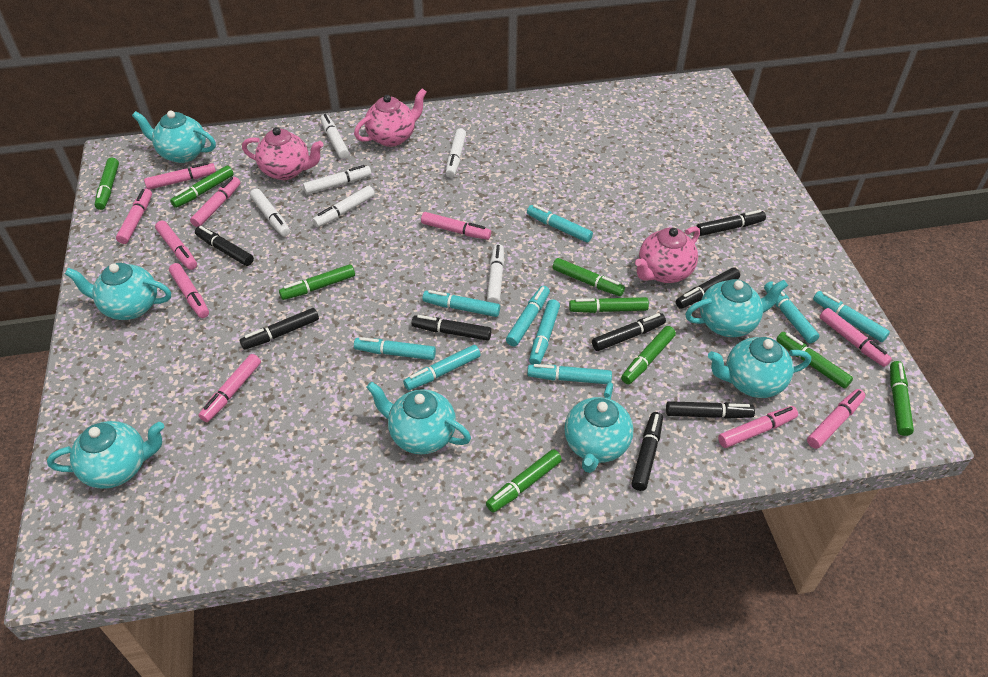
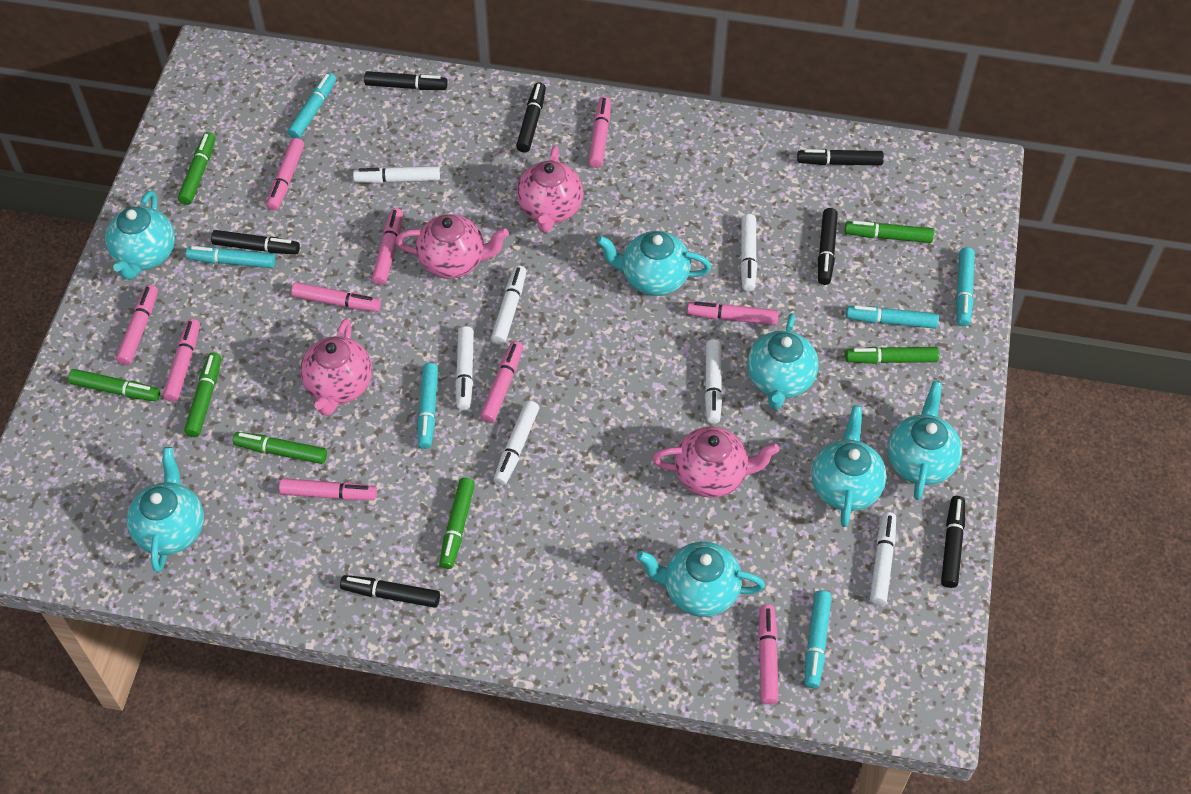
black marker: [195,226,254,266] [240,308,319,350] [412,315,492,341] [592,313,666,351] [631,412,663,491] [666,401,755,419] [676,267,740,309] [696,210,766,236] = 8 -> [211,230,300,254] [340,575,440,608] [364,71,448,90] [516,82,546,152] [797,149,884,166] [818,208,838,285] [941,496,965,588] = 7
green marker: [95,158,119,210] [170,166,234,208] [279,264,355,300] [486,449,562,513] [552,258,625,296] [569,297,649,313] [621,326,676,384] [776,332,853,389] [890,361,914,436] = 9 -> [68,369,160,401] [178,132,215,205] [184,353,221,437] [233,432,327,464] [439,478,475,569] [845,221,934,243] [845,347,939,364] = 7
pink teapot: [242,127,323,180] [354,88,427,147] [635,226,700,283] = 3 -> [300,319,372,416] [396,214,509,279] [517,146,583,232] [653,427,779,498] = 4
turquoise marker: [354,337,436,360] [403,345,481,390] [422,290,500,317] [506,286,550,346] [527,204,593,243] [527,364,612,384] [529,299,560,365] [764,281,819,344] [813,291,890,342] = 9 -> [186,246,276,268] [287,73,336,138] [418,363,438,449] [804,590,832,688] [846,306,939,329] [956,247,975,326] = 6
white marker: [250,188,290,236] [303,165,371,194] [312,186,375,227] [320,114,349,159] [446,128,466,177] [487,244,504,304] = 6 -> [353,166,440,183] [455,326,474,410] [491,265,526,344] [494,401,539,485] [705,339,722,424] [740,214,757,292] [870,512,896,605] = 7

